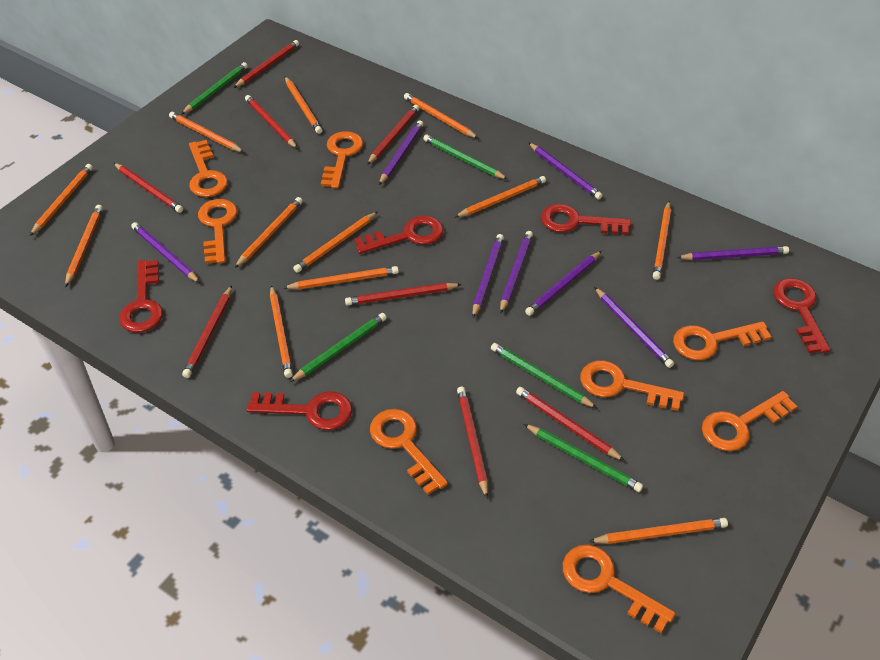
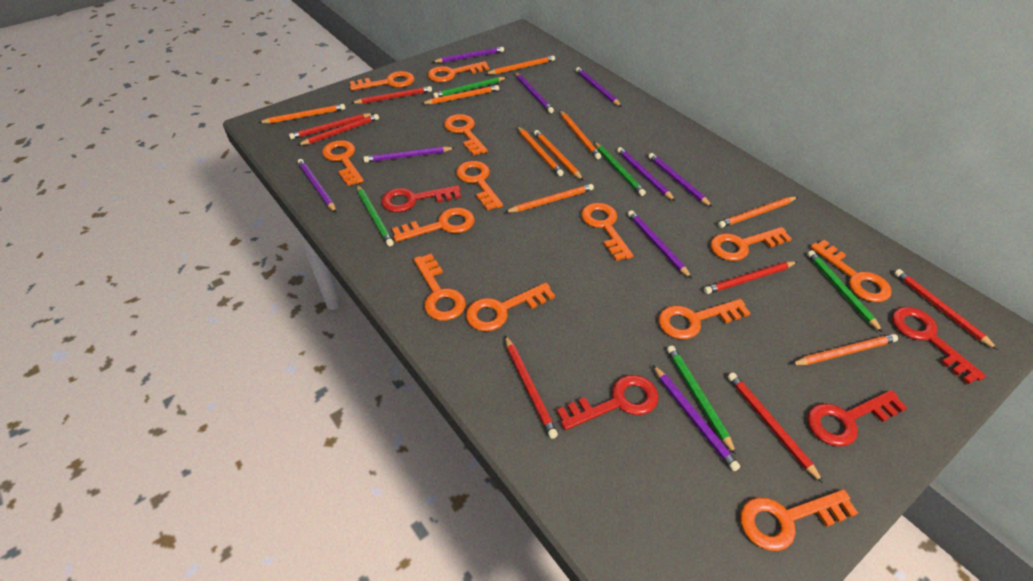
orange key: [189,140,228,197] [198,199,237,264] [321,131,363,189] [370,409,448,495] [563,545,676,633] [580,360,684,411] [673,321,771,360] [702,391,797,451] = 8 -> [322,140,364,186] [350,71,414,91] [392,207,475,242] [414,254,466,321] [428,61,489,82] [444,114,488,156] [456,161,503,210] [466,283,555,331] [581,203,633,261] [659,299,750,339] [710,227,792,261] [740,489,858,551] [810,240,892,302] = 13
orange pencil: [30,164,93,236] [65,205,103,287] [169,112,244,152] [235,197,303,268] [270,285,293,378] [283,266,399,289] [285,76,322,134] [293,212,377,273] [404,93,479,139] [455,176,546,217] [589,518,728,544] [653,201,671,280] = 12 -> [258,104,345,123] [421,85,499,104] [485,56,555,74] [505,184,594,213] [517,126,564,176] [534,130,584,181] [559,110,601,159] [718,197,797,228] [791,334,898,365] = 9
purple pencil: [131,222,200,283] [379,120,423,185] [472,234,504,318] [500,231,533,314] [525,251,601,316] [528,142,603,200] [594,287,674,368] [677,246,789,260] = 8 -> [298,159,336,213] [363,146,454,163] [433,47,504,63] [515,72,554,113] [576,67,622,107] [617,147,675,201] [628,210,692,279] [648,153,712,207] [653,365,740,471] = 9
red key: [119,260,163,332] [246,391,352,430] [354,215,444,254] [540,204,631,235] [773,278,830,353] = 5 -> [381,185,461,212] [557,375,659,430] [807,390,907,447] [892,307,986,385] = 4
red pencil: [114,163,183,213] [182,285,232,378] [234,40,299,88] [245,95,298,149] [345,283,462,305] [367,105,419,165] [457,387,488,498] [516,387,625,461] = 8 -> [289,113,374,139] [298,114,379,145] [351,86,432,104] [505,336,558,439] [704,261,797,294] [728,373,823,483] [894,269,998,350] = 7

